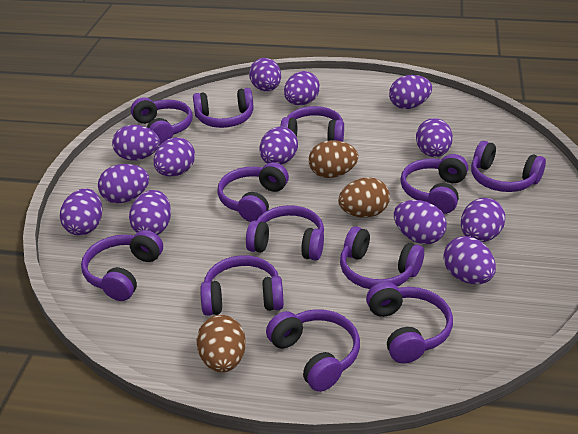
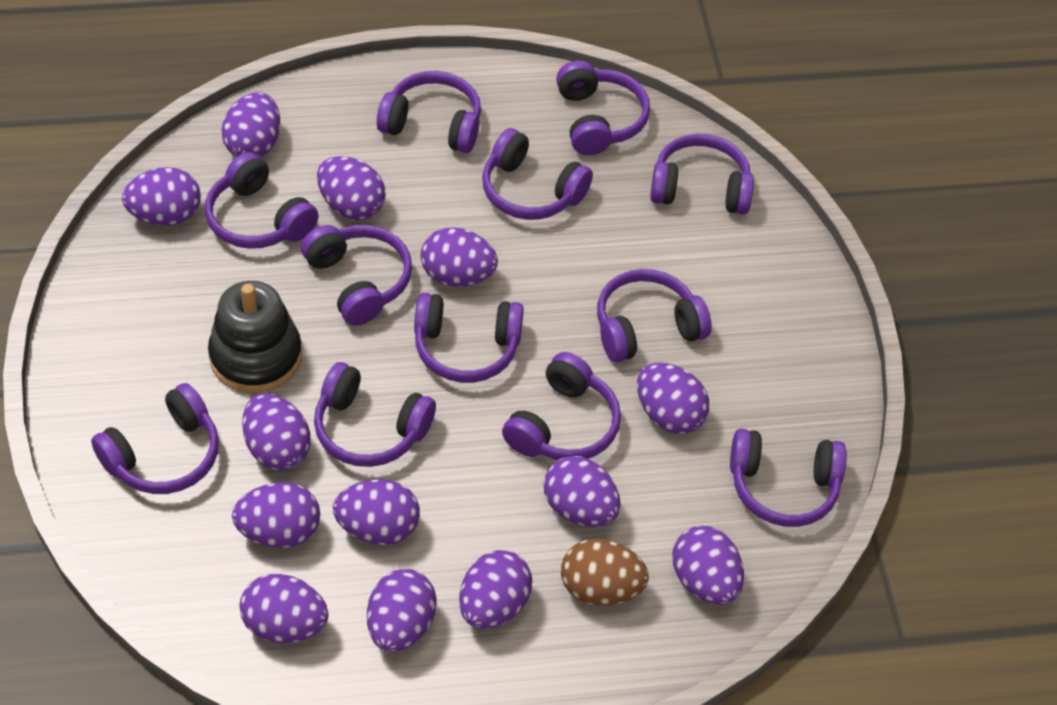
black stacking toy: none = 0 -> [208,281,302,393] = 1
brown egg: [197,315,246,372] [309,140,358,178] [338,177,390,218] = 3 -> [561,539,649,606] = 1

